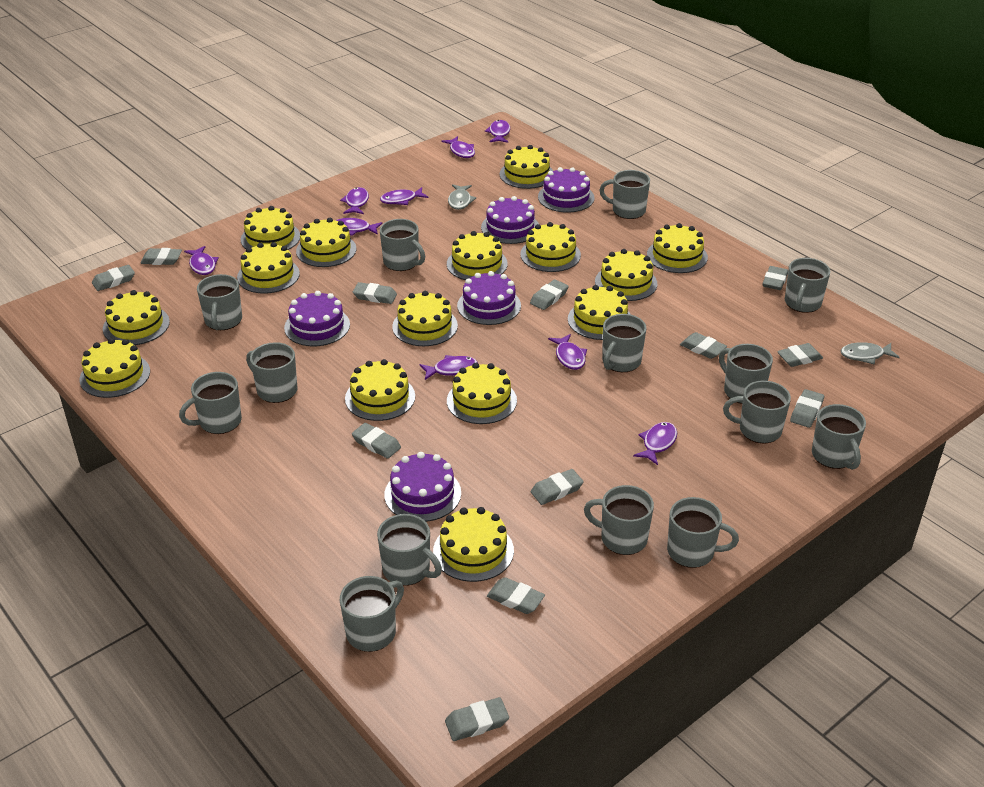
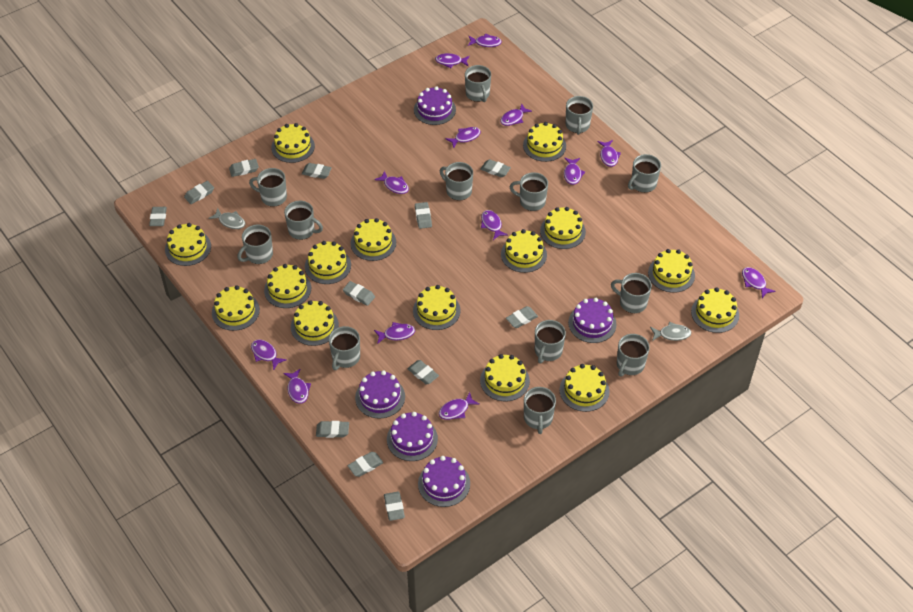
grey mug: [179,372,242,434] [197,274,242,330] [246,342,297,403] [340,576,404,652] [377,514,442,586] [380,219,425,271] [584,485,654,555] [600,170,650,219] [602,314,647,372] [667,497,739,568] [719,344,773,404] [723,380,791,443] [785,258,830,313] [812,404,866,470] = 14 -> [237,225,273,264] [249,168,287,207] [284,201,323,240] [329,326,360,370] [440,162,473,200] [465,65,491,102] [510,172,548,211] [524,387,556,434] [535,320,566,363] [565,96,593,135] [611,273,652,313] [617,334,650,376] [628,154,661,193] = 13
purple fish: [184,246,219,275] [335,218,382,236] [340,187,369,214] [380,187,428,205] [419,355,478,380] [442,136,475,158] [485,120,510,143] [548,334,587,370] [633,422,677,465] = 9 -> [251,339,287,370] [283,369,311,404] [374,171,409,194] [374,322,415,344] [435,53,470,68] [439,392,479,420] [445,127,481,148] [468,34,502,47] [481,210,508,240] [500,103,532,126] [564,158,585,185] [598,140,621,167] [742,267,776,298] = 13

